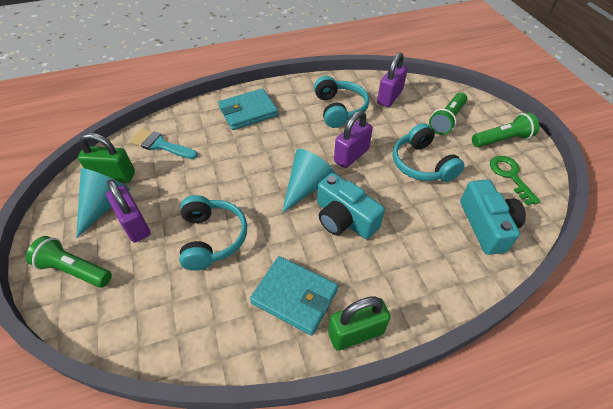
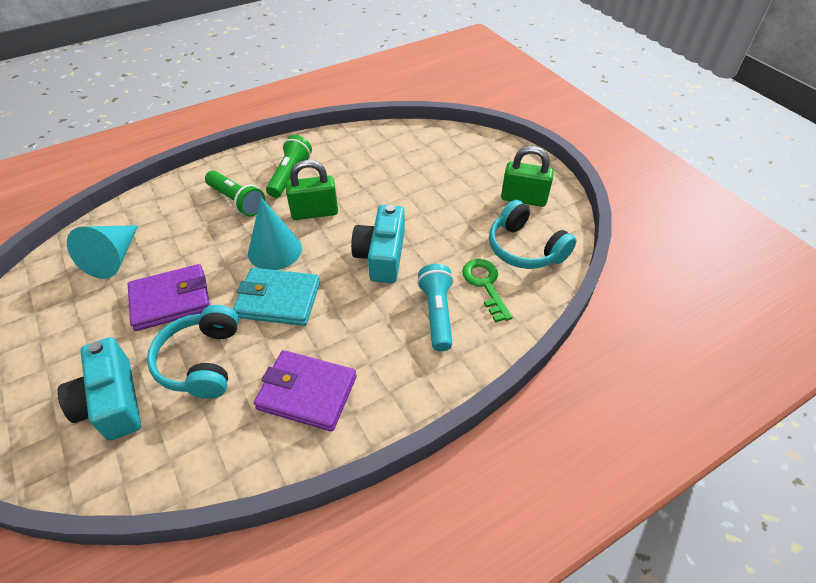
green flashlight: [26,236,112,288] [429,92,467,135] [472,113,539,147] = 3 -> [205,171,265,217] [266,135,312,198] = 2
purple padlock: [106,179,151,243] [334,110,373,168] [377,52,408,107] = 3 -> none = 0
purple wallet: none = 0 -> [128,264,210,331] [254,350,357,432] = 2
turquoise brush: [130,129,198,159] = 1 -> none = 0
turquoise flashlight: none = 0 -> [417,264,454,351] = 1
turquoise headphones: [179,195,247,271] [314,76,369,128] [393,123,465,182] = 3 -> [147,305,239,399] [489,200,577,269] = 2
turquoise wallet: [218,88,278,130] [250,256,338,335] = 2 -> [233,268,320,326] = 1

